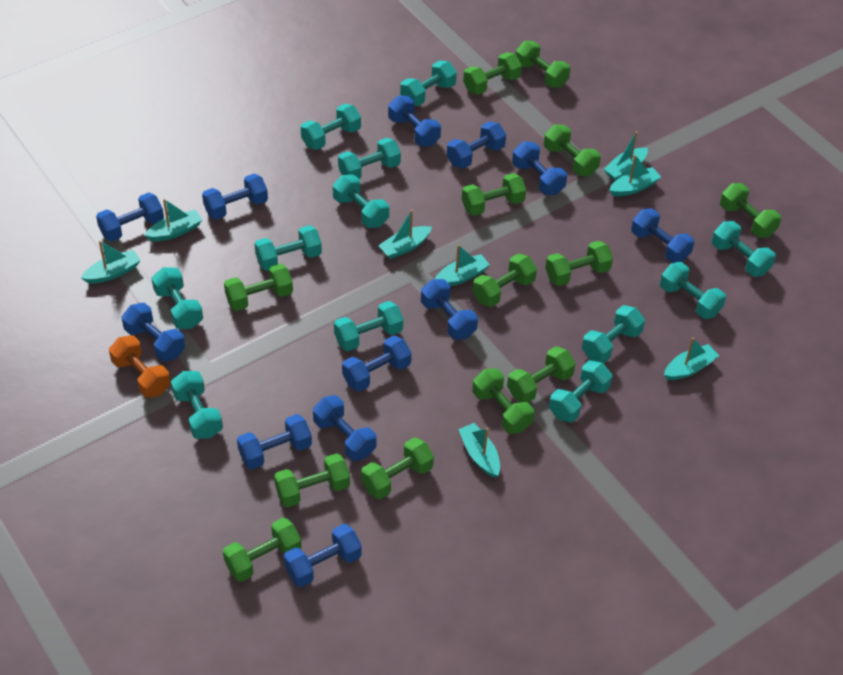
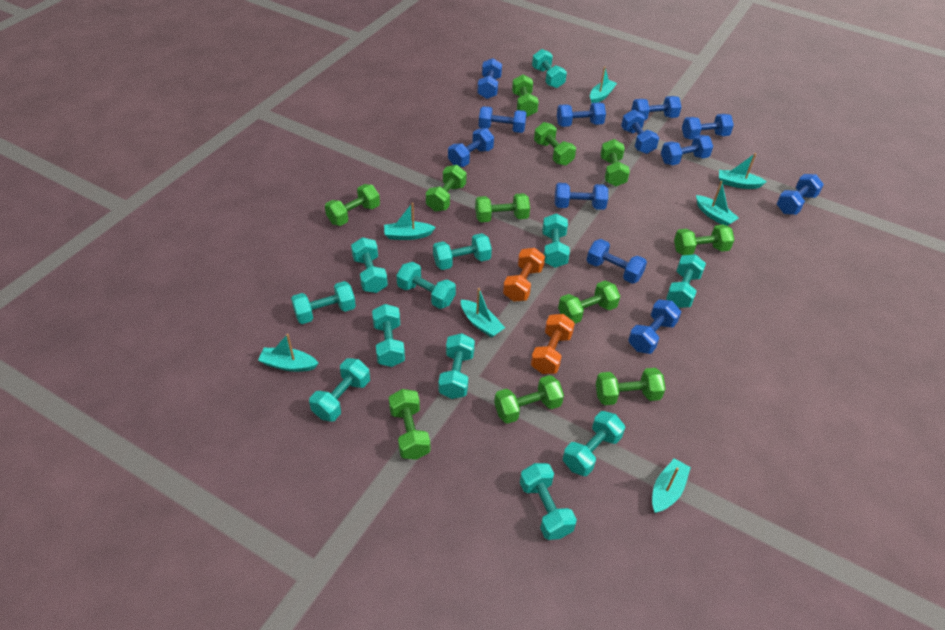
green dumbbell: [223,518,301,582] [224,264,293,311] [274,453,350,508] [361,437,434,499] [462,173,526,216] [463,52,522,95] [472,368,534,434] [473,254,537,307] [507,346,576,403] [516,41,571,88] [544,125,601,176] [545,241,613,286] [720,183,781,238] = 13 -> [325,184,380,226] [389,389,430,460] [426,165,467,212] [475,193,530,222] [494,375,564,424] [512,74,539,117] [534,122,576,166] [558,281,620,324] [596,368,666,405] [601,139,630,187] [674,224,734,255] = 11
orange dumbbell: [109,335,171,398] = 1 -> [503,248,545,302] [531,314,575,374] = 2
turquoise boat: [81,240,141,284] [144,199,202,241] [378,210,432,259] [435,245,490,286] [458,423,500,478] [604,131,648,181] [609,155,661,196] [664,338,719,380] = 8 -> [258,334,319,372] [384,202,436,240] [461,288,505,338] [590,67,617,103] [652,458,691,513] [696,181,739,226] [719,153,767,189] = 7

